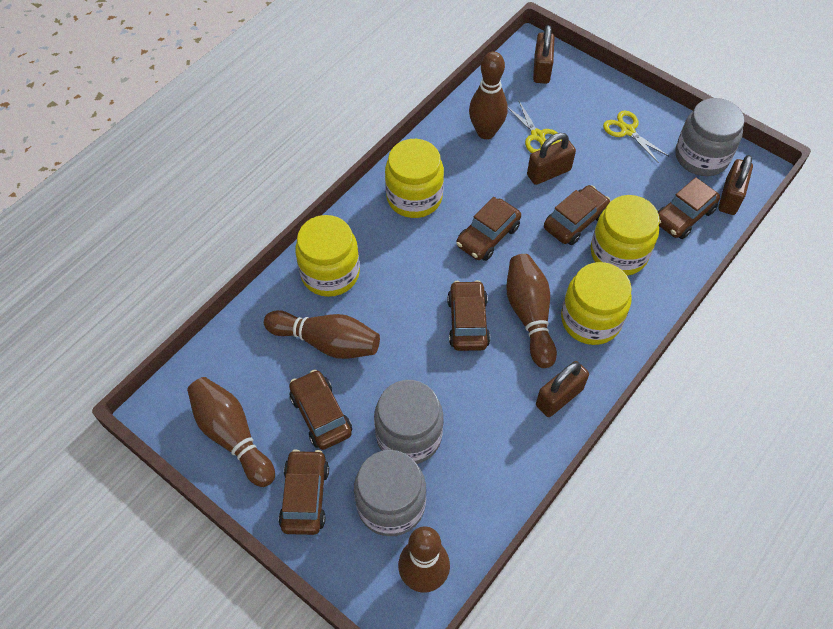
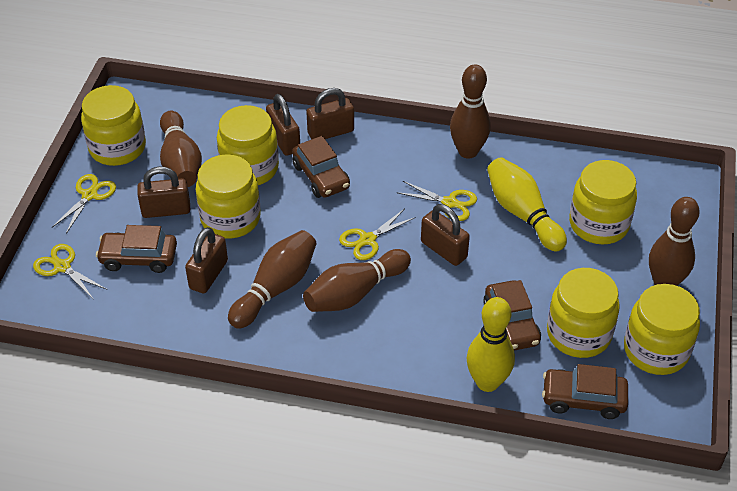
brown car: [279,449,329,535] [289,369,352,450] [447,280,490,351] [456,197,521,261] [544,185,610,245] [658,177,720,239] = 6 -> [96,225,177,273] [292,136,350,198] [483,280,541,350] [542,364,628,419] = 4
brown padlock: [527,133,576,185] [533,25,555,84] [536,361,589,417] [718,155,753,215] = 4 -> [137,167,190,218] [185,227,228,293] [266,94,300,156] [306,88,354,140] [421,204,470,266] = 5
grey jar: [354,450,426,536] [374,380,444,464] [675,98,745,176] = 3 -> none = 0
yellow bowling pin: none = 0 -> [467,297,515,392] [487,157,567,251] = 2
yellow jar: [295,215,360,297] [385,139,444,218] [561,262,632,345] [591,195,660,276] = 4 -> [81,85,146,166] [196,154,261,239] [217,105,279,185] [547,268,620,358] [569,160,637,245] [624,284,700,375] = 6
yellow scissors: [508,101,562,153] [603,110,669,163] = 2 -> [33,244,106,300] [52,174,116,234] [339,209,416,260] [398,181,477,221] = 4

